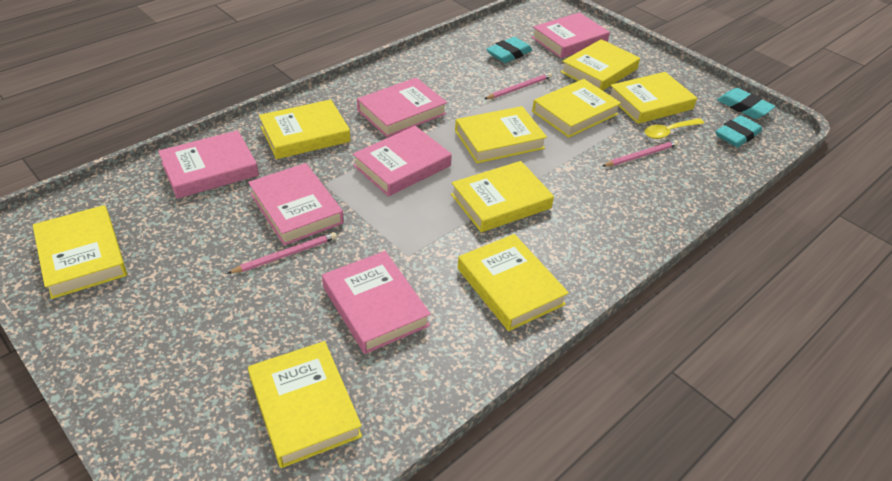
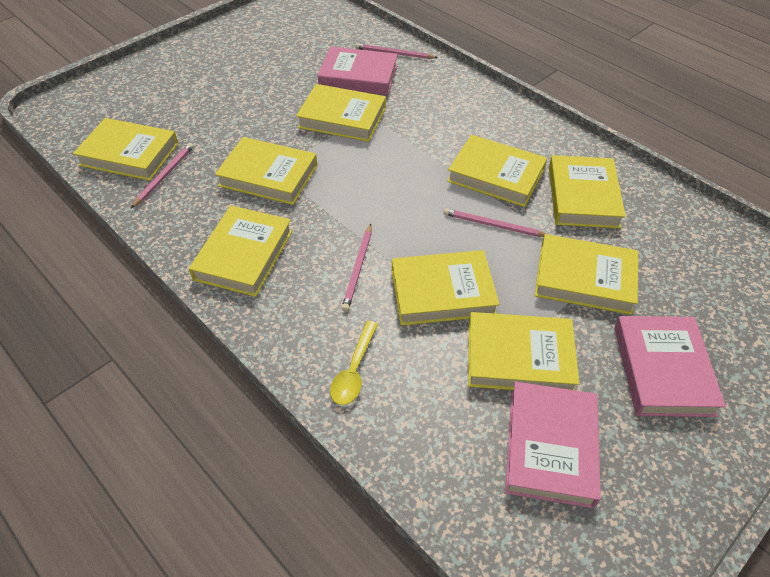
pink book: [158,130,259,199] [248,163,344,246] [322,251,431,354] [353,126,452,197] [357,78,447,137] [531,12,610,58] = 6 -> [317,47,398,95] [505,381,601,508] [614,316,726,417] = 3
pink pencil: [227,232,337,274] [485,73,552,99] [603,140,678,167] = 3 -> [131,143,194,208] [342,224,372,312] [355,43,438,59] [443,208,549,237] = 4
turquoise eraser: [486,37,532,63] [716,115,762,147] [717,88,776,119] = 3 -> none = 0

